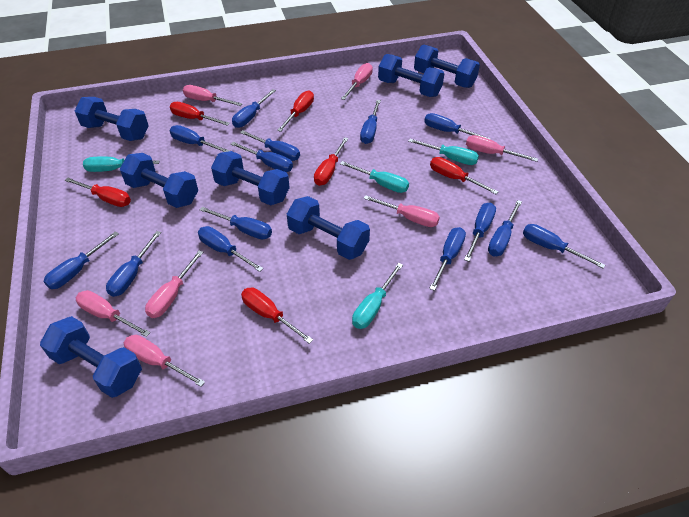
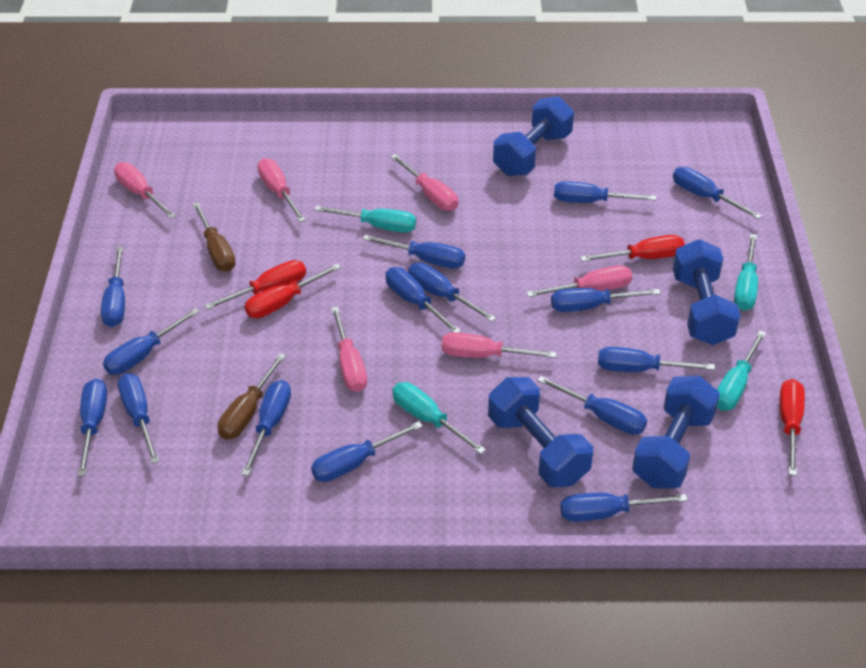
blue dumbbell: [40,316,142,398] [75,97,149,141] [120,153,198,208] [211,151,290,206] [287,196,370,260] [378,54,444,97] [414,45,480,88] = 7 -> [488,377,593,487] [493,96,574,176] [632,375,720,488] [673,239,741,345] = 4
blue screwdriver: [43,231,119,289] [106,231,161,297] [169,125,230,152] [198,226,263,272] [200,207,272,240] [231,142,293,172] [232,89,276,128] [240,130,300,161] [360,100,381,144] [424,113,491,140] [429,227,466,291] [464,203,496,262] [488,200,522,256] [523,224,605,268] = 14 -> [78,378,107,476] [101,247,125,327] [103,308,200,375] [118,373,159,464] [241,380,291,476] [311,421,423,482] [362,235,465,269] [386,267,461,333] [408,263,496,322] [537,376,647,435] [551,288,661,312] [554,181,656,203] [560,493,688,522] [598,347,715,372] [673,167,762,219] = 15
brown screwdriver: none = 0 -> [192,202,236,272] [218,353,286,440] = 2
pink screwdriver: [76,290,150,337] [124,335,205,387] [145,250,203,318] [183,85,242,106] [341,63,373,100] [363,195,440,227] [466,135,538,162] = 7 -> [114,162,176,219] [257,158,306,222] [331,306,367,392] [390,154,458,211] [442,332,556,358] [526,265,632,297] = 6
red screwdriver: [65,178,131,207] [170,102,230,126] [241,287,313,344] [277,91,314,132] [314,137,349,186] [430,157,499,194] = 6 -> [204,260,306,310] [245,263,341,318] [580,235,685,262] [780,379,805,476] = 4

